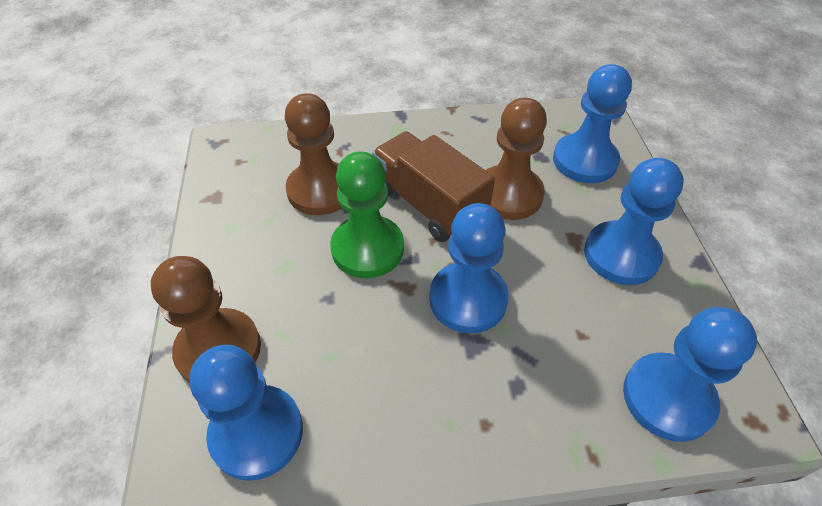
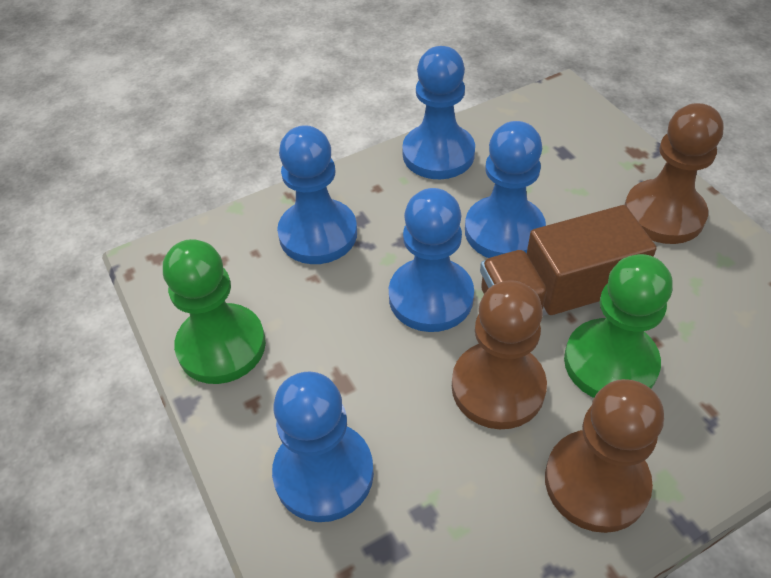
green pawn: [330,151,404,278] = 1 -> [163,239,266,384] [564,254,672,398] = 2

